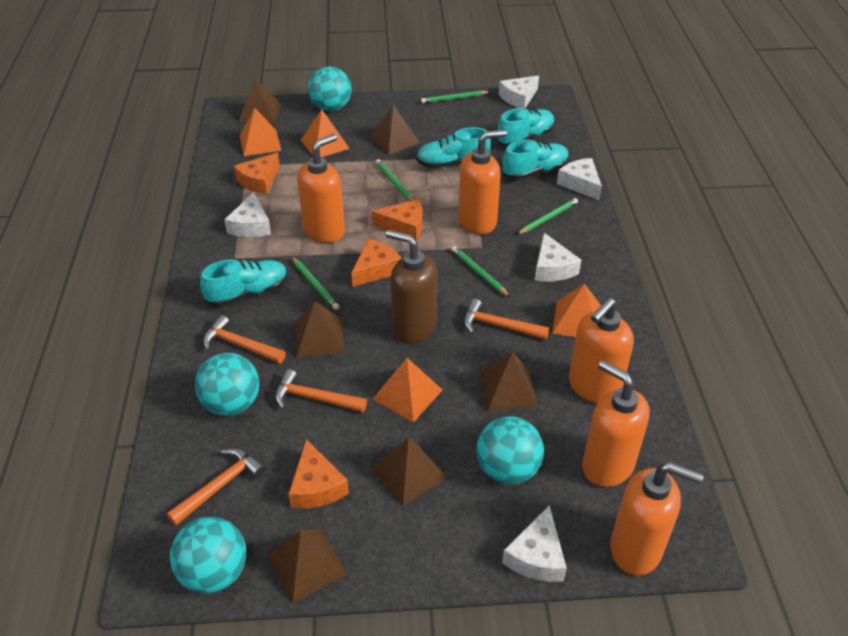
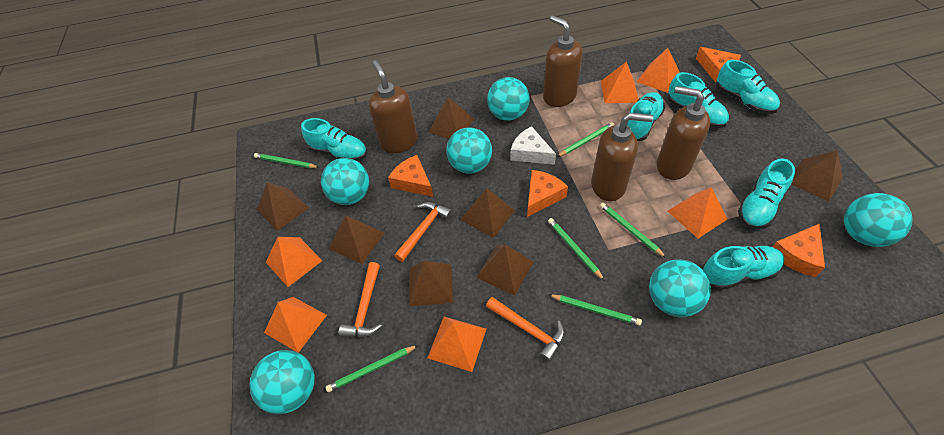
brown pyramid: [239,78,281,123] [268,529,347,603] [295,301,345,358] [369,105,420,155] [372,437,447,506] [480,352,538,411] = 6 -> [257,182,309,231] [329,216,385,264] [409,261,453,306] [428,97,474,139] [461,188,515,238] [476,244,533,296] [791,150,843,202] = 7
brown soap dispenser: [386,230,437,344] = 1 -> [369,60,417,153] [543,15,583,107] [591,113,653,201] [657,86,710,180] = 4
green pencil: [291,256,340,310] [376,159,413,201] [421,90,490,103] [451,246,510,297] [516,198,578,235] = 5 -> [254,153,320,168] [326,345,418,392] [548,218,605,281] [549,294,642,326] [557,122,614,157] [600,202,666,258] = 6
orange hammer: [167,448,266,525] [203,315,286,364] [275,369,367,412] [464,299,549,340] = 4 -> [339,262,382,337] [394,202,453,262] [486,297,565,362] = 3
orange pyramid: [240,108,281,156] [301,109,350,157] [373,358,443,422] [552,284,601,337] = 4 -> [264,297,327,353] [266,237,323,287] [428,317,486,372] [601,62,638,103] [637,48,680,93] [668,187,727,239] = 6
orange soap dispenser: [297,134,345,243] [458,129,507,234] [569,298,634,404] [582,360,650,487] [610,462,704,575] = 5 -> none = 0
turquoise ball: [170,517,246,594] [195,353,259,416] [308,66,352,111] [476,416,544,485] = 4 -> [249,350,315,414] [321,158,369,205] [446,127,492,174] [487,77,530,121] [649,259,711,317] [844,193,912,247] = 6
turquoise shoe: [200,259,288,307] [416,127,491,168] [497,108,555,147] [502,140,569,180] = 4 -> [301,118,367,161] [627,92,665,141] [667,72,729,128] [702,246,784,290] [716,60,780,114] [738,159,795,229] = 6
white cheese: [224,192,271,237] [499,75,539,108] [502,505,567,582] [535,233,581,282] [557,158,602,200] = 5 -> [511,126,556,165] = 1

